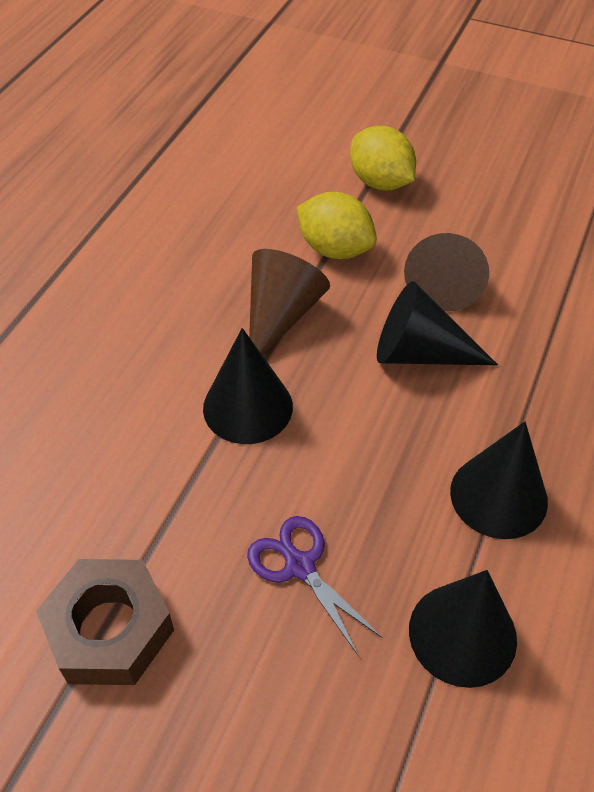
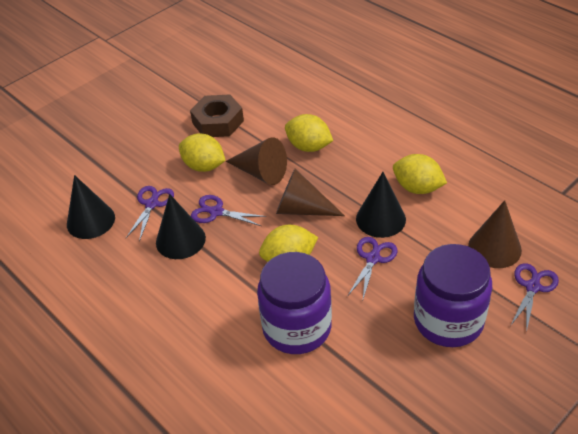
black cone: [203,328,293,444] [377,281,498,365] [409,570,517,688] [450,421,548,539] = 4 -> [67,175,115,239] [156,194,206,259] [356,172,406,238] = 3
brown cone: [249,249,330,356] [404,233,489,311] = 2 -> [226,137,287,185] [276,169,345,216] [468,200,522,268] = 3
purple jar: none = 0 -> [257,252,332,354] [414,244,492,347] = 2
purple scissors: [247,516,382,655] = 1 -> [126,186,174,241] [191,195,267,226] [348,237,398,299] [510,263,559,333] = 4
yellow lemon: [297,192,377,259] [350,126,416,191] = 2 -> [179,133,226,172] [259,225,318,262] [285,114,333,152] [393,154,447,194] = 4

